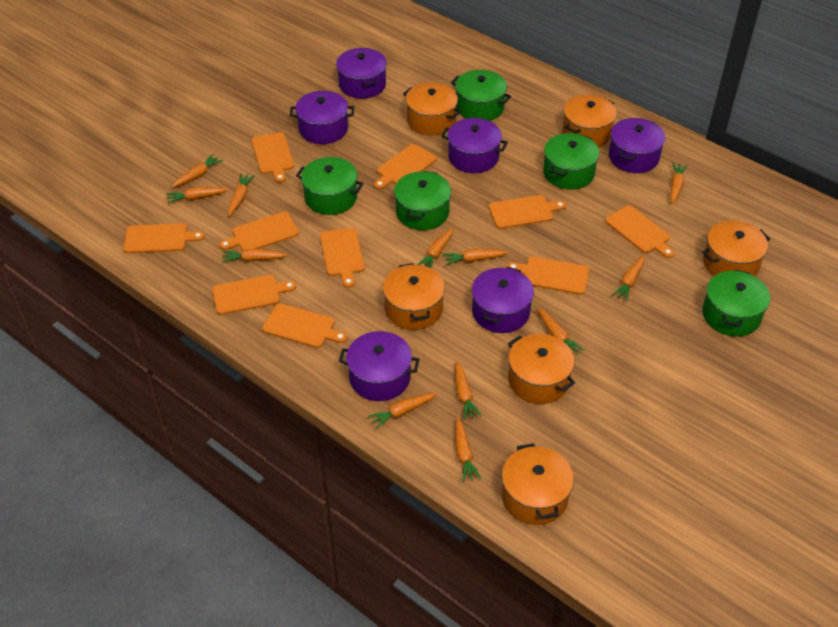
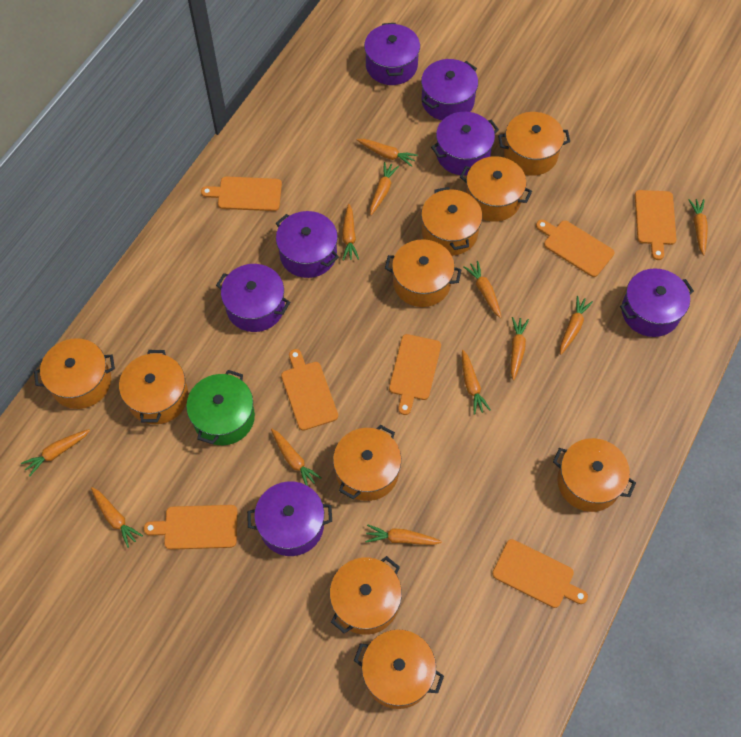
green pot: [296,157,364,215] [394,171,451,230] [451,70,511,121] [543,133,600,190] [702,269,770,337] = 5 -> [186,370,255,445] = 1
orange cutting board: [124,223,205,253] [212,275,296,315] [219,212,299,251] [251,132,294,183] [262,303,347,348] [320,228,365,288] [374,144,437,189] [489,195,566,229] [507,257,589,295] [605,205,674,258] = 10 -> [144,505,238,550] [201,176,282,211] [281,349,338,431] [389,334,441,415] [492,539,588,608] [536,220,614,277] [635,190,676,260] = 7
orange pot: [383,263,445,330] [403,82,461,135] [501,443,574,525] [508,334,575,404] [562,95,617,147] [702,221,770,276] = 6 -> [34,338,115,409] [119,350,188,424] [330,556,402,635] [333,425,401,501] [354,629,444,709] [385,239,462,307] [421,187,482,256] [460,156,532,222] [498,112,570,176] [553,438,636,512] = 10
purple pot: [290,91,354,144] [336,48,387,99] [339,331,420,401] [441,118,508,173] [472,267,534,333] [609,118,665,173] = 6 -> [216,264,290,332] [247,481,332,556] [276,211,339,278] [364,23,420,85] [421,59,478,120] [431,112,499,175] [620,268,694,337] = 7

